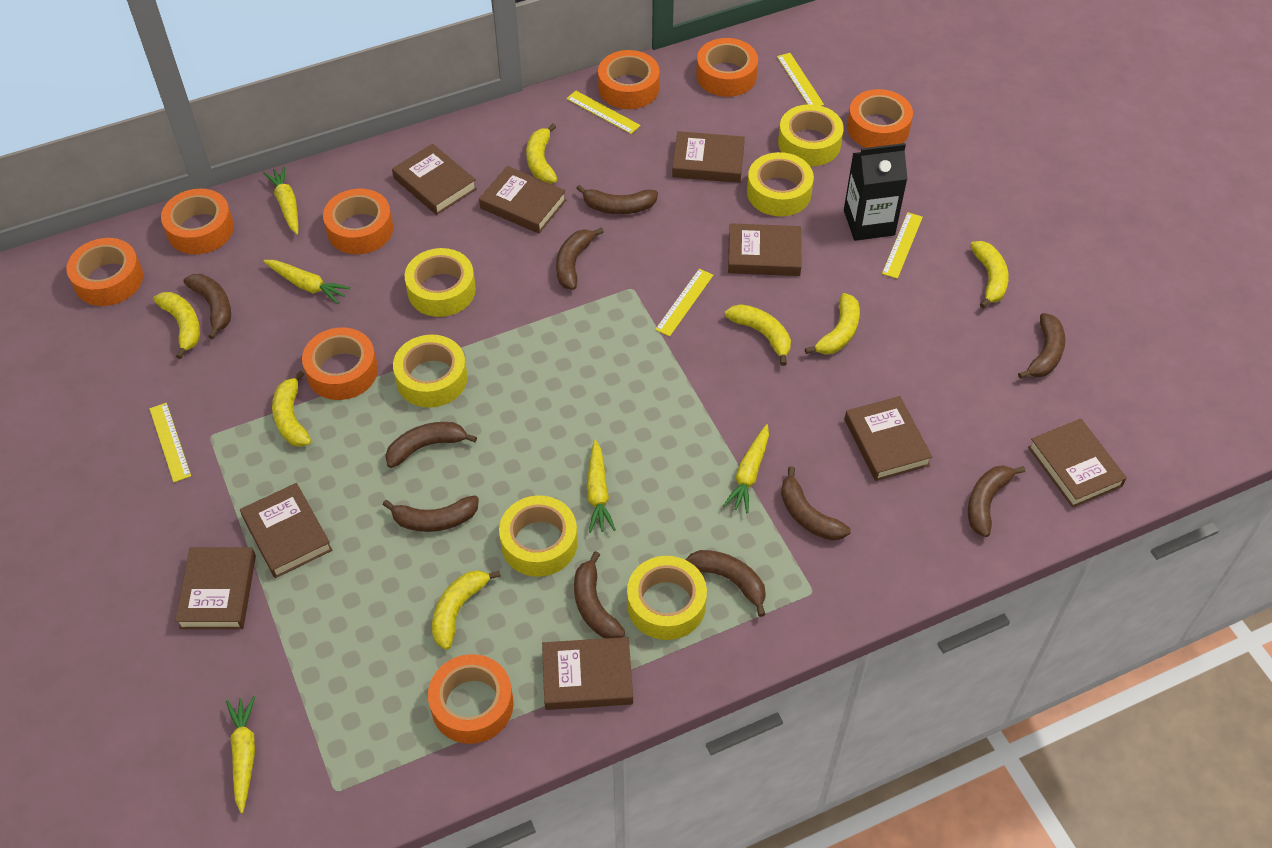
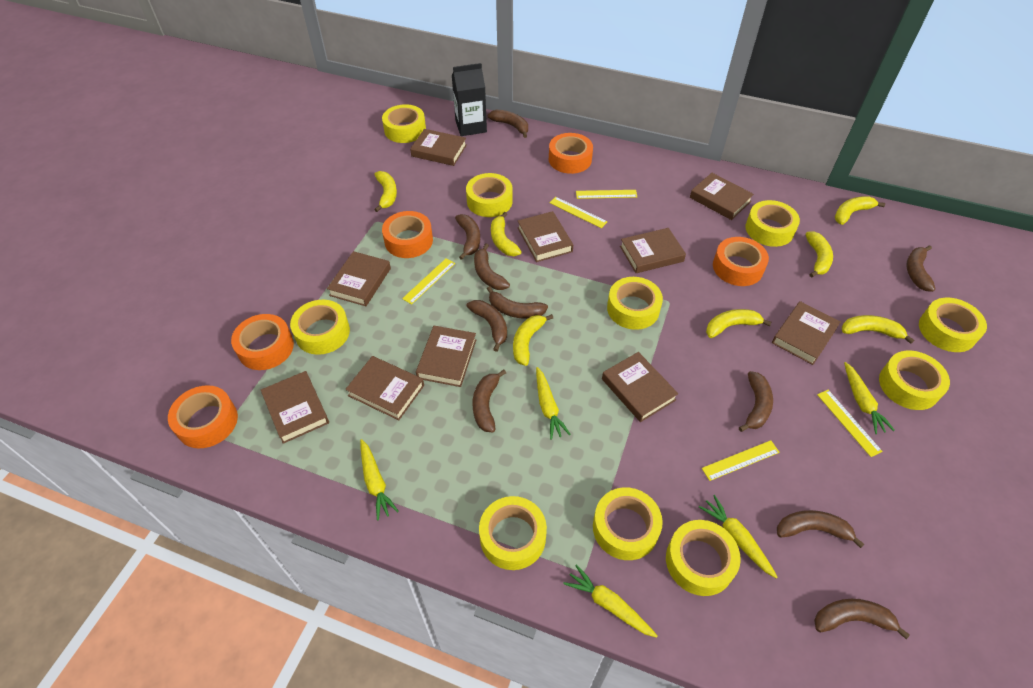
brown book: [175,547,256,629] [240,483,332,578] [392,144,477,215] [479,166,566,233] [542,637,633,710] [672,131,745,183] [728,223,802,276] [845,396,932,481] [1028,419,1127,508] = 9 -> [261,371,329,444] [327,251,391,306] [345,356,424,420] [410,129,467,166] [416,326,476,387] [518,211,573,262] [602,352,678,422] [620,228,686,273] [690,173,754,220] [772,301,841,365] = 10
orange tape: [67,238,143,306] [161,189,234,254] [302,327,378,400] [323,189,393,254] [428,654,514,744] [598,50,660,109] [696,38,758,97] [847,89,913,148] = 8 -> [168,385,238,448] [231,314,294,370] [382,211,433,258] [549,133,593,174] [713,237,769,286] = 5
yellow tape: [393,335,467,408] [405,248,476,317] [499,495,578,577] [627,556,707,640] [747,152,814,216] [778,104,844,166] = 6 -> [290,300,350,355] [382,104,426,143] [466,173,513,217] [479,496,547,570] [593,487,663,560] [607,277,663,330] [666,520,741,596] [745,200,800,247] [879,351,950,410] [919,298,987,352] = 10

